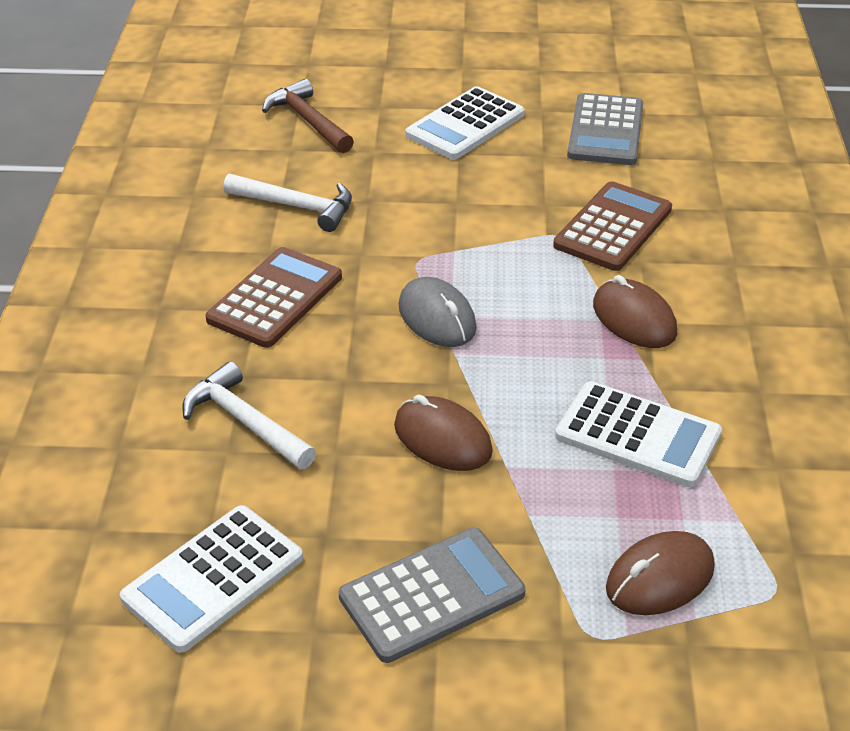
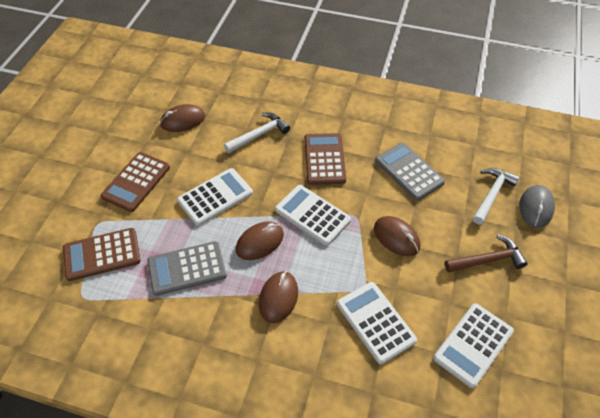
brown calculator: [206,247,342,348] [553,181,672,271] = 2 -> [63,228,141,281] [101,152,170,212] [305,133,346,185] = 3
brown mouse: [394,395,493,471] [593,275,677,348] [606,531,715,615] = 3 -> [160,104,205,132] [236,222,284,260] [259,271,298,323] [374,216,420,256] = 4
white calculator: [120,505,303,653] [406,86,525,160] [555,381,722,487] = 3 -> [177,168,253,226] [275,185,351,246] [337,282,417,364] [433,303,514,388] = 4

